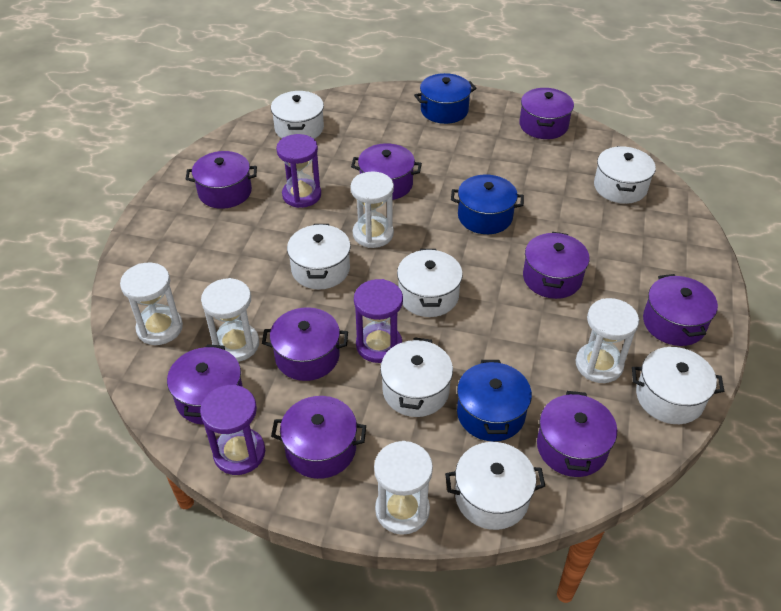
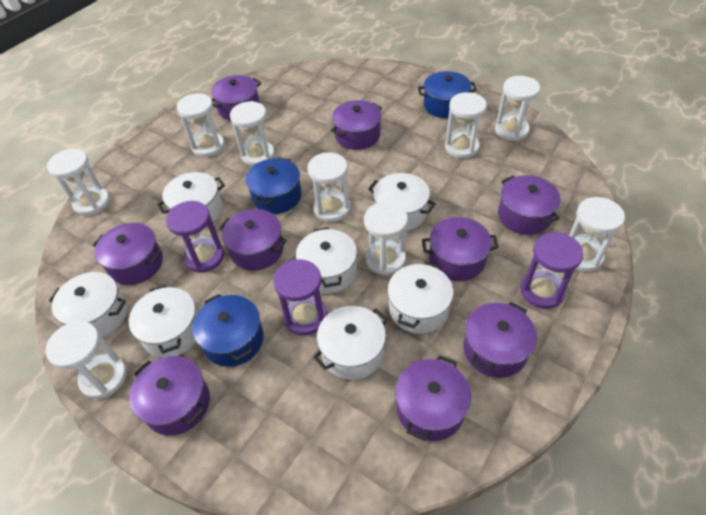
white hourglass: [120,262,183,345] [201,278,259,362] [351,171,394,248] [374,441,433,535] [576,298,639,383] = 5 -> [46,321,127,399] [47,149,110,216] [177,93,225,157] [230,101,275,166] [307,152,351,222] [364,202,408,275] [445,92,487,158] [495,76,540,141] [569,197,625,272] = 9

